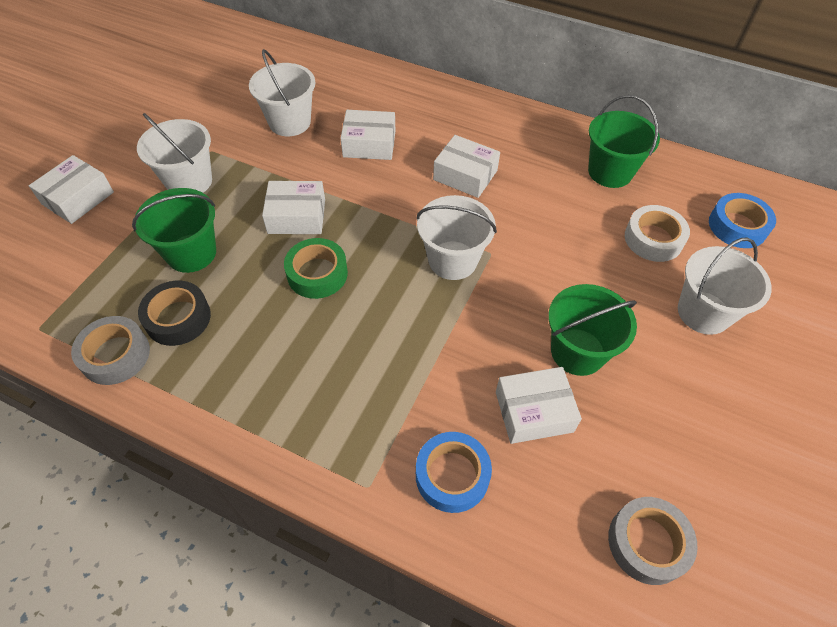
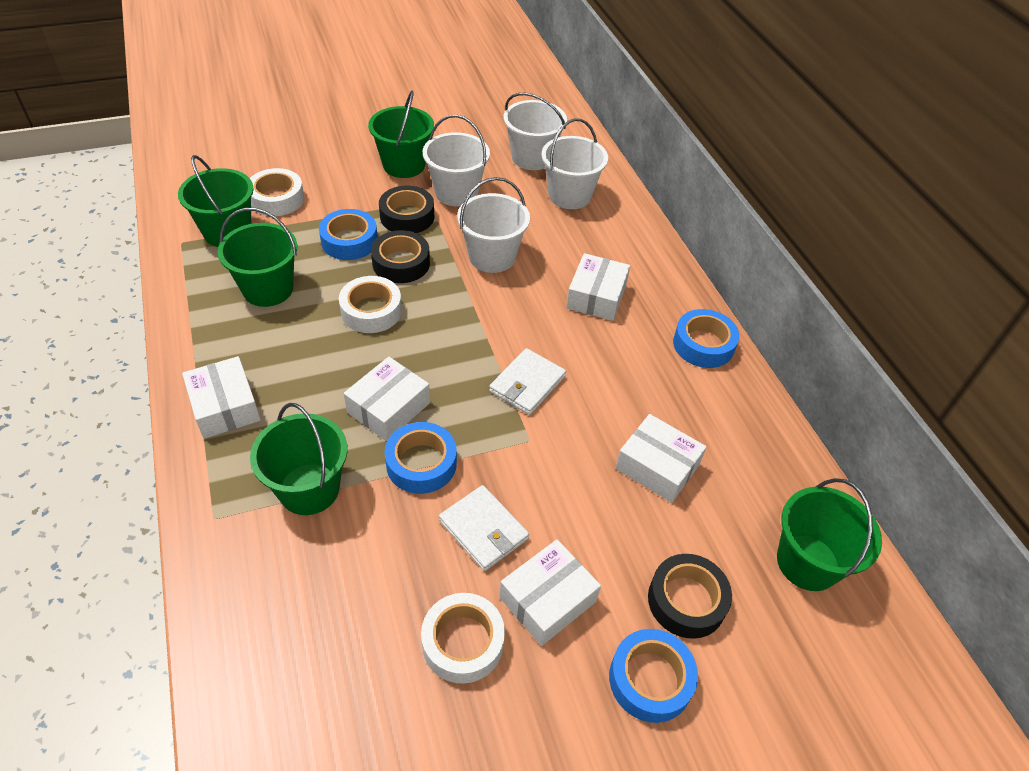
black tape: [138,281,211,346] = 1 -> [371,230,430,283] [379,186,434,233] [648,554,732,639] = 3
blue tape: [416,432,492,513] [709,193,776,248] = 2 -> [319,209,378,260] [385,422,457,494] [609,629,698,723] [673,309,739,368] = 4
green bucket: [132,188,216,273] [548,284,637,376] [588,95,660,188] = 3 -> [178,155,254,247] [217,208,298,307] [250,403,347,515] [368,90,434,178] [777,478,882,591] = 5
green tape: [284,238,348,299] = 1 -> none = 0
grey tape: [71,316,150,385] [608,497,698,585] = 2 -> none = 0
white tape: [625,205,690,262] = 1 -> [250,168,304,216] [339,276,402,333] [421,593,505,684] = 3
white wallet: none = 0 -> [439,485,529,571] [489,348,566,415] = 2

